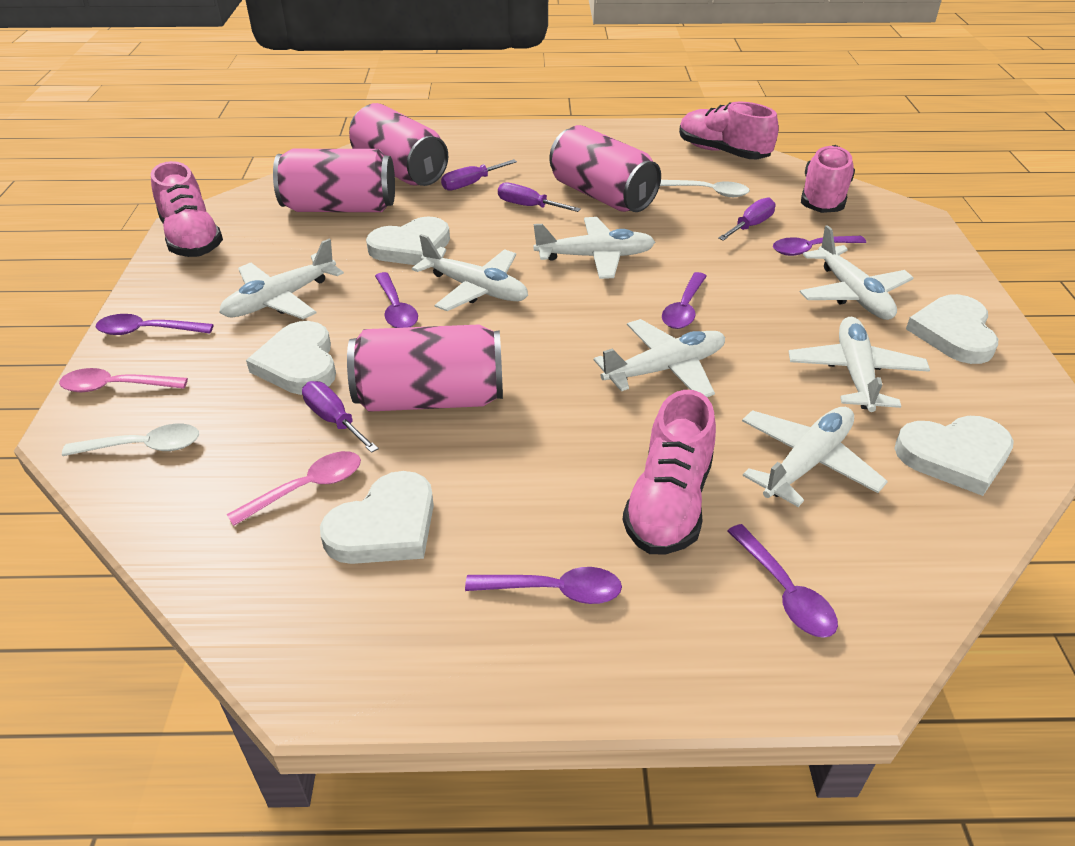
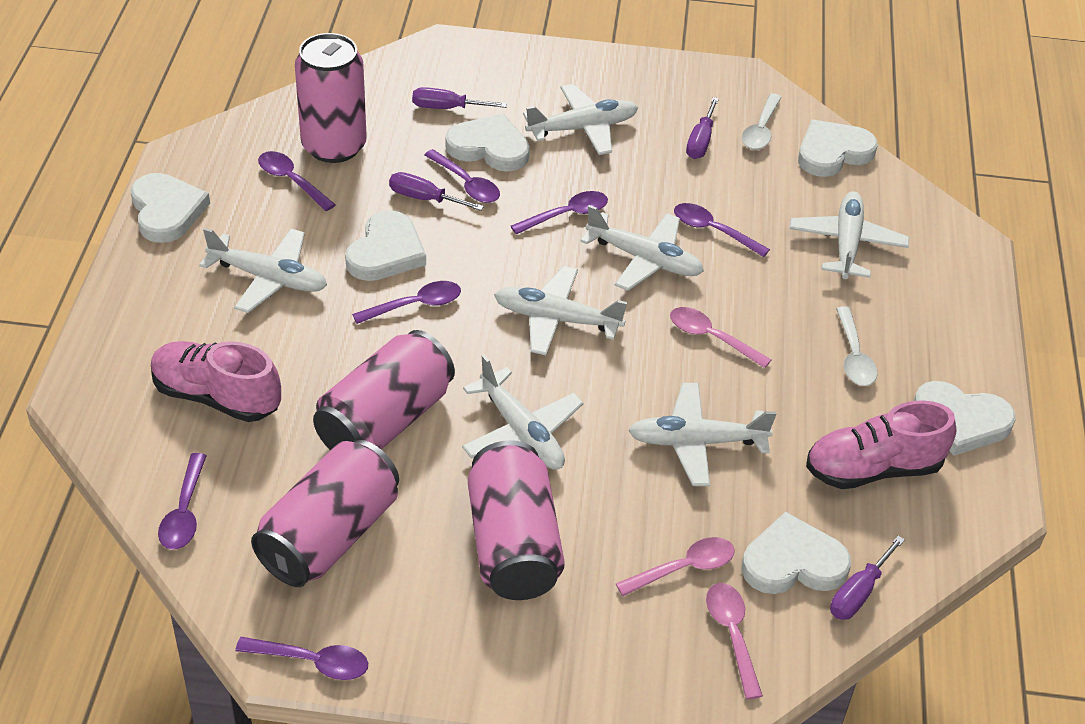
pink shoe: [151,161,223,257] [622,390,716,554] [679,102,779,159] [801,145,855,213] = 4 -> [151,341,281,422] [806,400,956,489] = 2
pink spoon: [59,368,188,392] [227,451,361,526] = 2 -> [616,537,735,596] [670,307,771,368] [706,583,763,699] = 3
purple spoon: [96,314,214,335] [375,272,418,328] [465,567,622,604] [662,272,707,329] [727,524,838,638] [773,236,866,256] = 6 -> [158,453,207,550] [235,637,368,680] [258,151,336,211] [352,281,461,324] [424,149,500,203] [511,191,608,234] [674,203,770,257] = 7
white heart: [246,321,336,395] [320,471,434,564] [366,217,450,265] [894,416,1014,496] [906,294,998,364] = 5 -> [131,173,210,243] [345,210,426,281] [445,114,530,171] [741,512,851,594] [798,120,878,177] [914,381,1016,456] = 6

